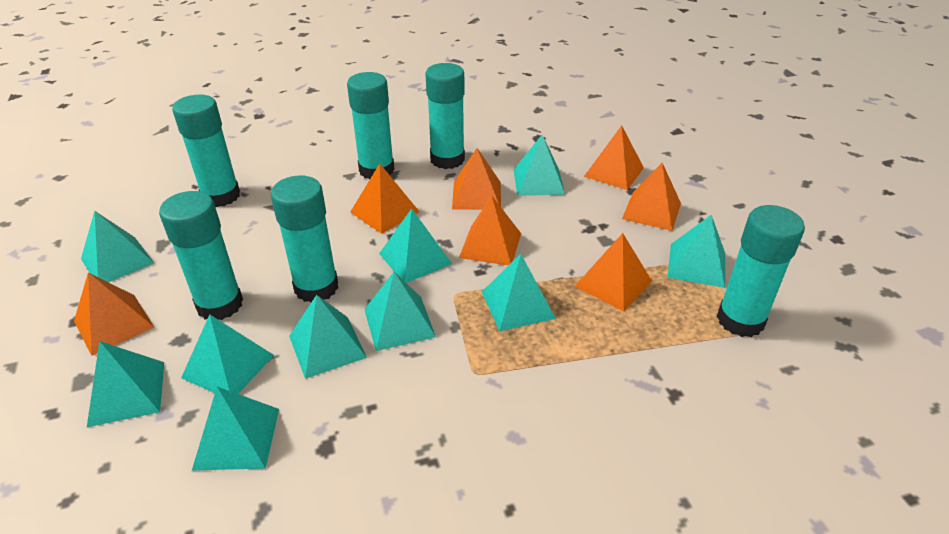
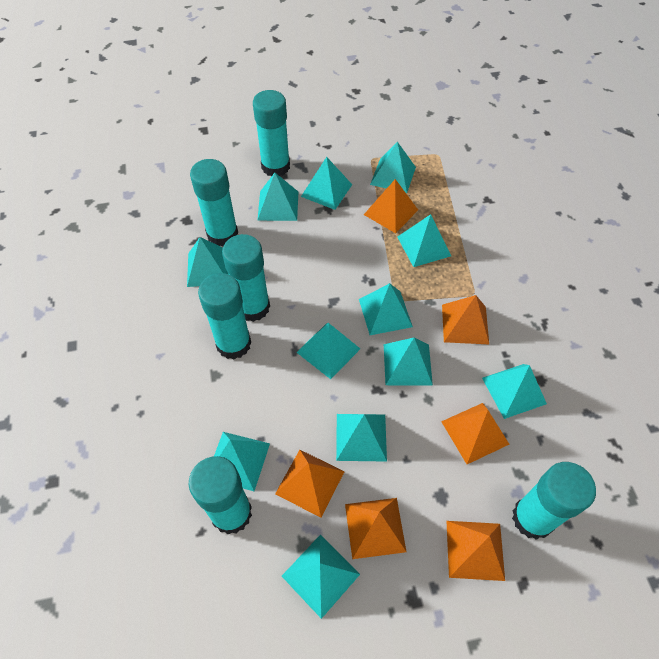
orange pyramid: [74,272,154,356] [350,164,420,234] [452,148,501,210] [459,196,521,266] [575,233,652,311] [584,125,644,190] [622,163,681,231] = 7 -> [275,450,345,518] [345,498,406,559] [364,179,418,233] [441,403,510,464] [442,295,489,344] [446,521,505,581] = 6
turquoise pyramid: [81,211,154,282] [87,341,164,427] [181,314,274,394] [192,387,279,470] [289,295,367,379] [364,272,436,351] [379,208,452,283] [482,254,556,331] [514,135,565,196] [667,215,725,288] = 10 -> [187,237,228,287] [214,432,270,491] [257,173,298,221] [282,535,360,619] [296,323,360,379] [301,157,352,210] [336,414,387,462] [359,283,413,335] [370,142,416,193] [384,338,433,386] [397,214,451,267] [482,364,547,419] = 12

